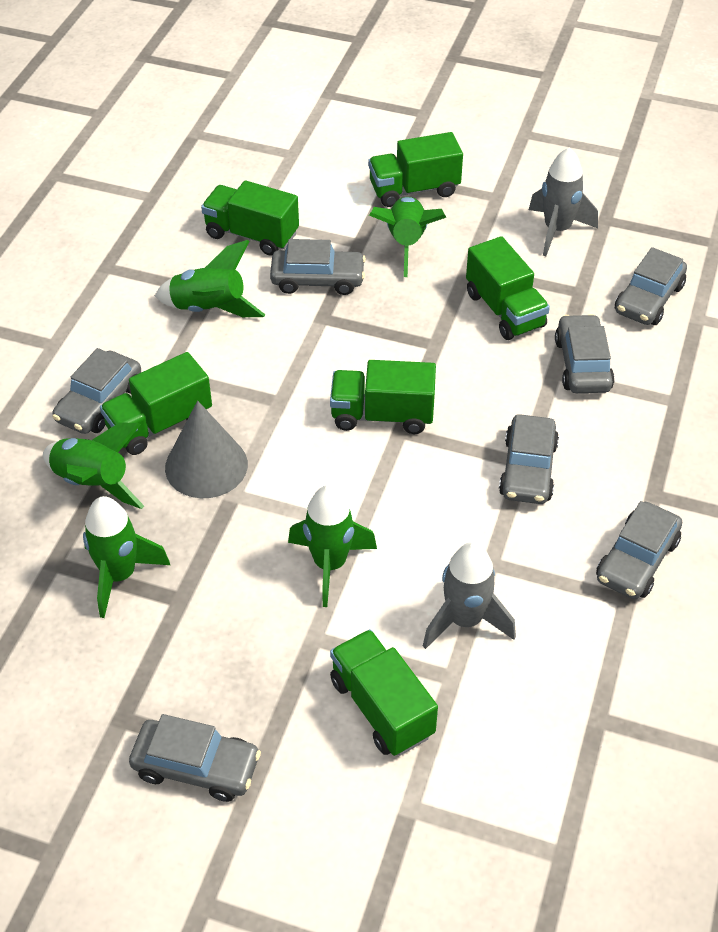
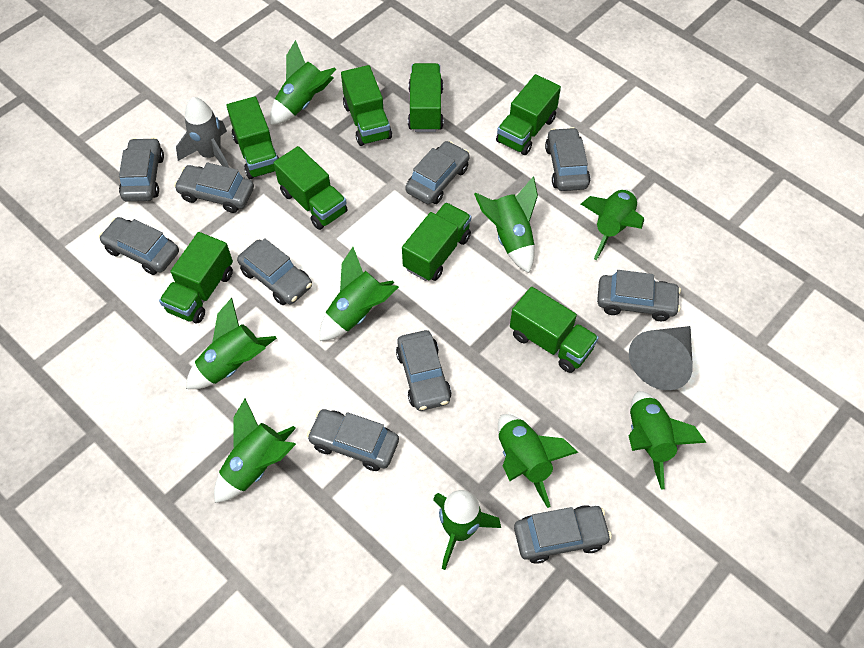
green rocket: [43,423,144,509] [83,496,170,618] [155,240,265,317] [288,485,377,607] [369,197,447,277] = 5 -> [186,298,277,389] [214,399,296,503] [270,40,336,125] [320,247,399,341] [433,490,501,570] [474,176,538,273] [498,414,578,508] [581,189,644,260] [629,391,706,490] = 9
green truck: [100,352,212,455] [201,180,299,256] [330,360,436,434] [330,629,438,756] [368,132,463,207] [466,236,550,340] = 6 -> [159,232,233,323] [227,96,279,179] [274,146,348,230] [341,65,392,146] [402,202,471,281] [408,63,443,132] [496,74,561,155] [510,287,599,373] = 8
grey car: [52,348,141,434] [129,714,261,802] [270,239,366,295] [499,414,559,504] [555,314,615,393] [596,501,682,599] [615,247,687,325] = 7 -> [99,217,179,275] [119,137,164,202] [174,162,254,213] [237,238,312,305] [307,409,399,471] [396,330,452,411] [405,141,469,204] [514,505,612,564] [545,127,590,191] [597,270,681,321] = 10
grey rocket: [423,542,516,649] [529,147,598,256] = 2 -> [176,97,229,168] = 1

